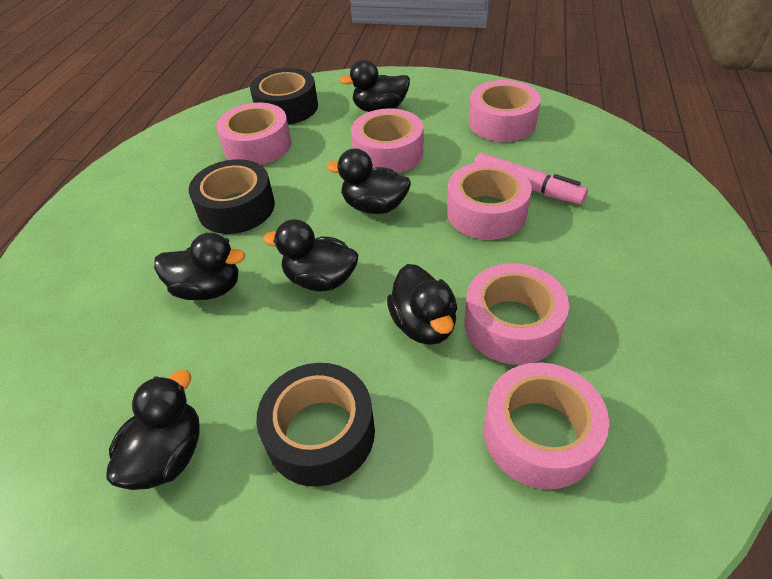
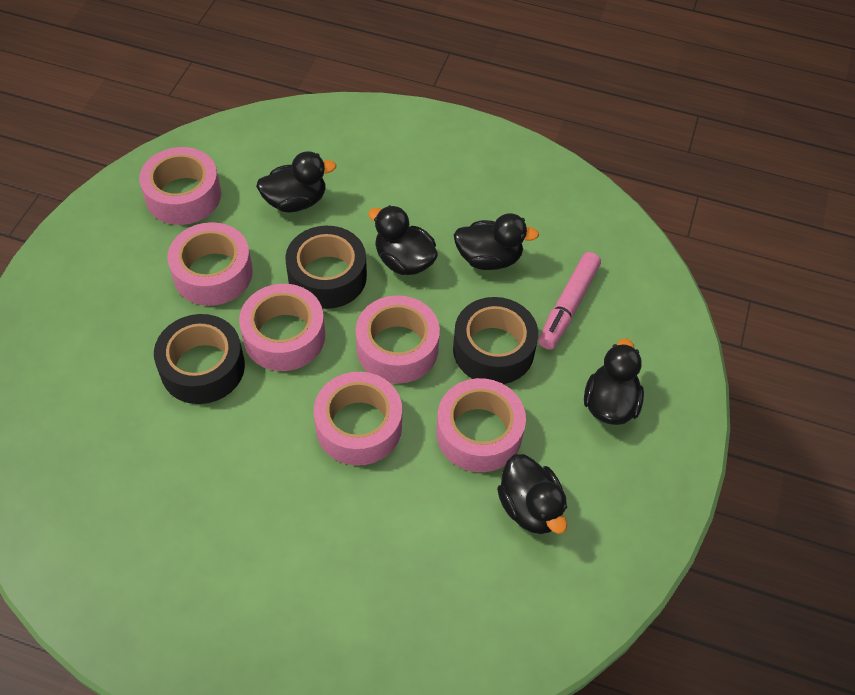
black duck: [106,370,200,490] [154,233,245,300] [263,219,358,292] [326,148,411,214] [340,60,410,112] [387,264,457,345] = 6 -> [256,151,336,212] [368,205,438,275] [454,213,539,270] [497,454,567,534] [584,339,644,425] = 5

